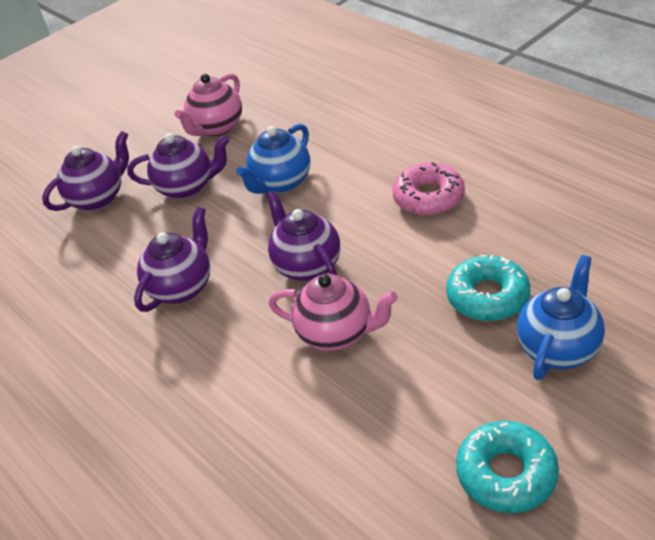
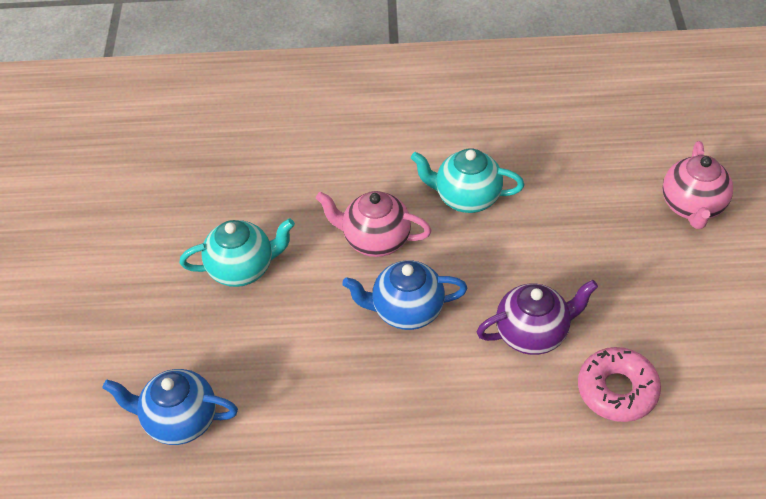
purple teapot: [42,131,129,211] [127,133,229,199] [134,207,210,312] [266,190,340,281] = 4 -> [477,280,598,355] = 1
turquoise donut: [446,255,530,321] [456,421,559,513] = 2 -> none = 0
turquoise teapot: none = 0 -> [180,219,295,287] [411,149,524,213] = 2

